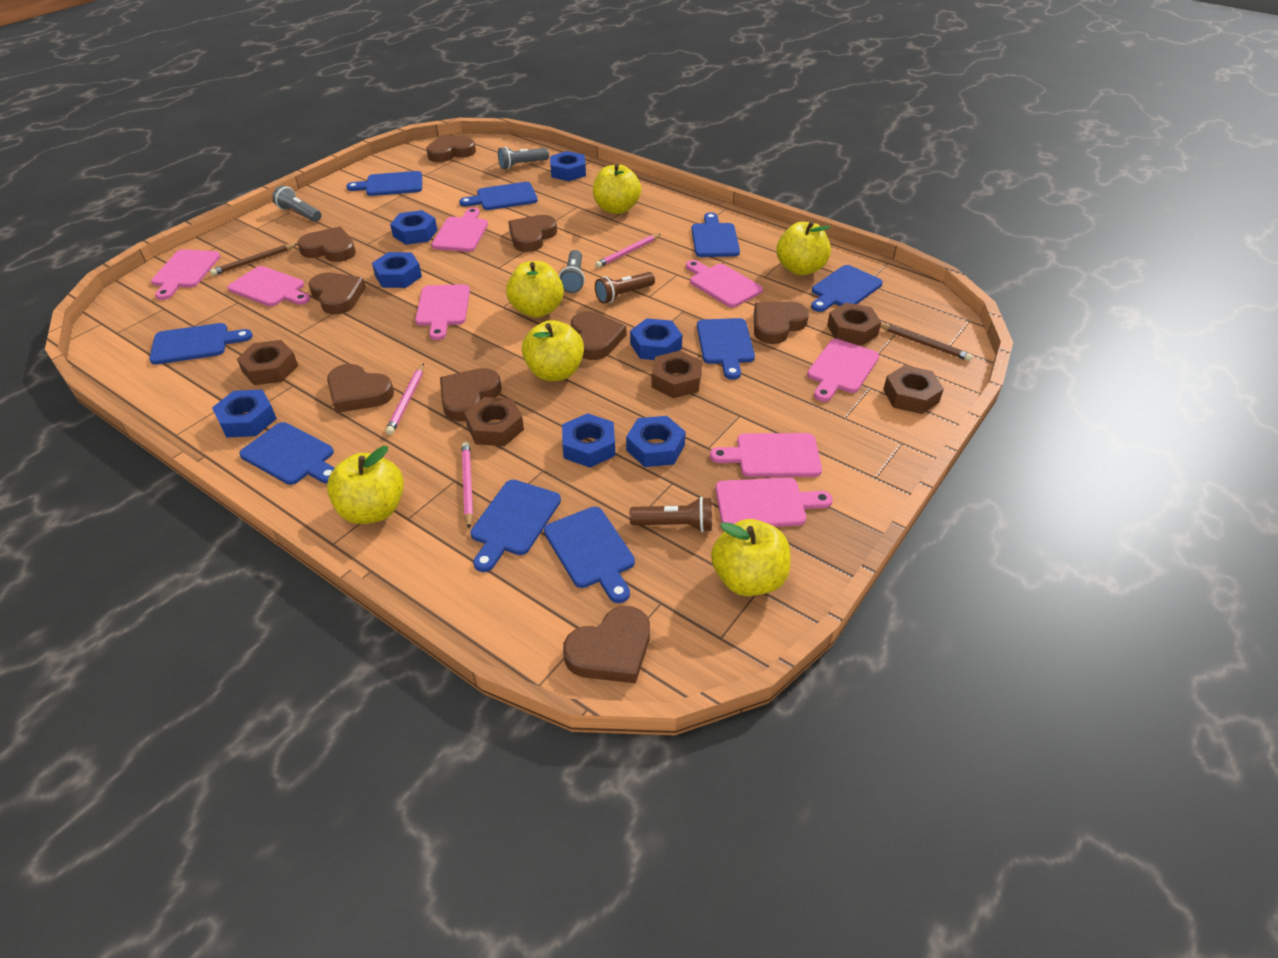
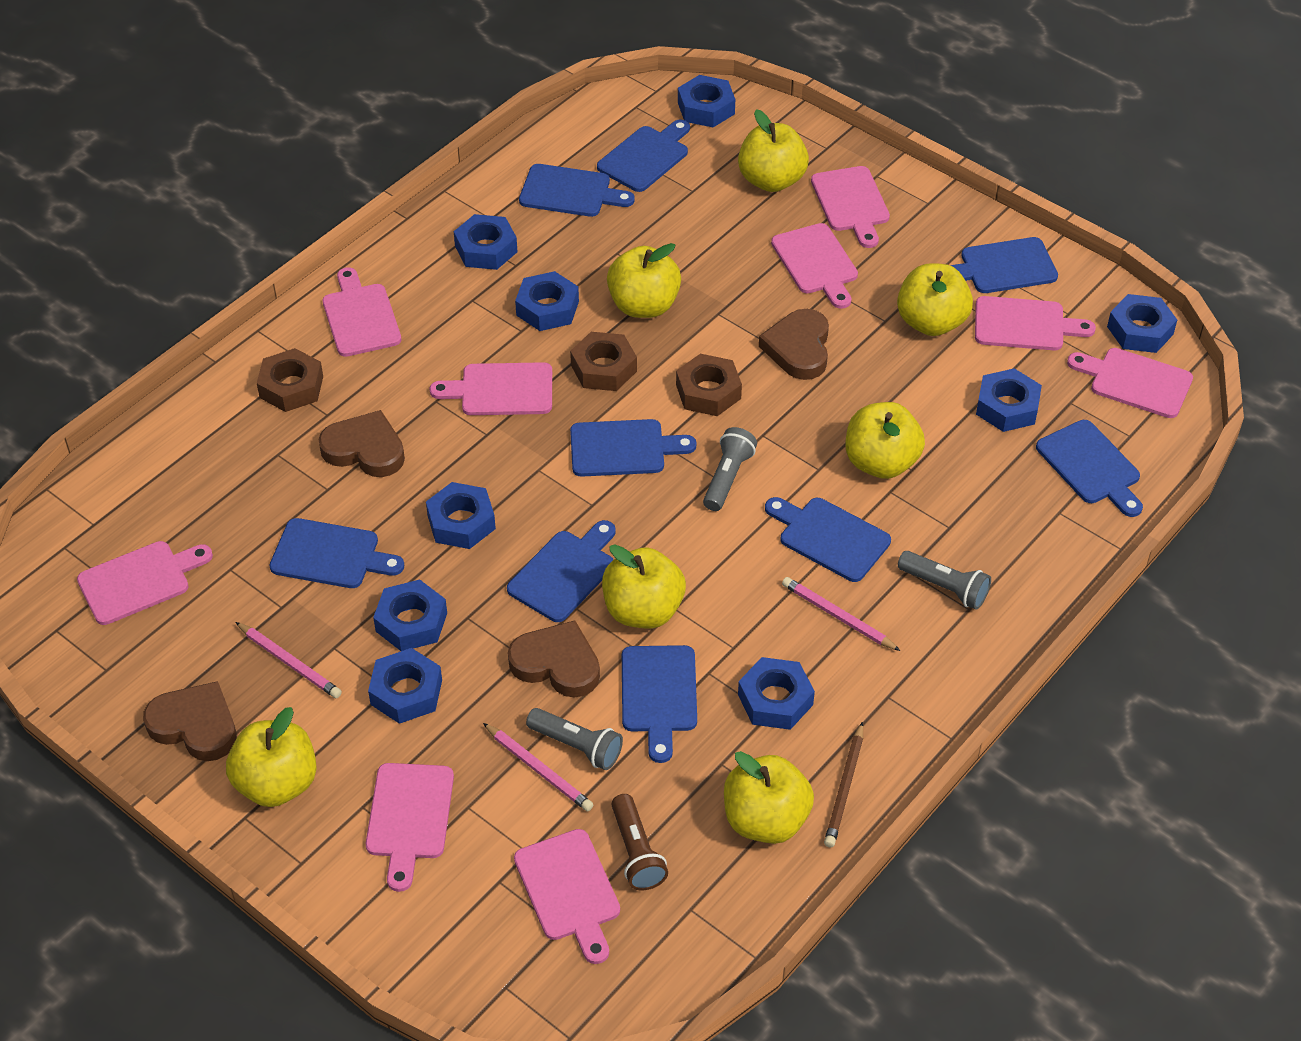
blue nut: [212,390,277,438] [372,252,422,288] [390,210,438,245] [550,151,586,181] [562,413,615,468] [626,416,686,467] [630,318,682,360] = 7 -> [368,648,442,724] [373,580,447,651] [426,482,496,549] [454,214,517,270] [515,271,579,331] [678,75,735,127] [738,657,815,730] [976,368,1042,432] [1107,294,1177,353] = 9
brown flashlight: [595,272,655,304] [630,497,712,532] = 2 -> [611,794,668,891] = 1
brown heart: [297,226,356,262] [308,273,365,314] [327,364,394,413] [426,134,476,162] [440,368,501,421] [508,215,557,252] [563,606,650,683] [571,311,626,360] [754,302,809,344] = 9 -> [143,681,237,761] [318,410,405,477] [508,620,600,698] [759,309,829,380] = 4
brown nut: [237,340,298,385] [464,397,524,446] [651,351,702,398] [827,303,881,346] [883,365,944,414] = 5 -> [257,348,323,412] [570,332,637,391] [676,354,742,416] = 3
brown pencil: [210,244,297,276] [880,324,973,361] = 2 -> [824,722,863,847] = 1
pink cutting board: [151,249,221,300] [228,266,310,306] [415,284,470,340] [431,207,488,252] [686,260,763,308] [710,433,822,477] [715,477,833,527] [807,339,879,402] = 8 -> [77,541,213,625] [323,267,401,357] [366,763,454,892] [430,362,552,415] [514,829,620,964] [771,223,858,309] [811,166,890,248] [975,296,1096,350] [1067,348,1193,418] = 9
yellow apple: [327,446,404,524] [506,261,564,318] [522,320,584,381] [593,164,641,214] [711,519,790,596] [777,221,831,275] = 6 -> [226,707,317,807] [602,544,686,628] [607,243,681,318] [724,751,814,844] [738,109,809,192] [846,402,925,479] [897,263,973,336] = 7

